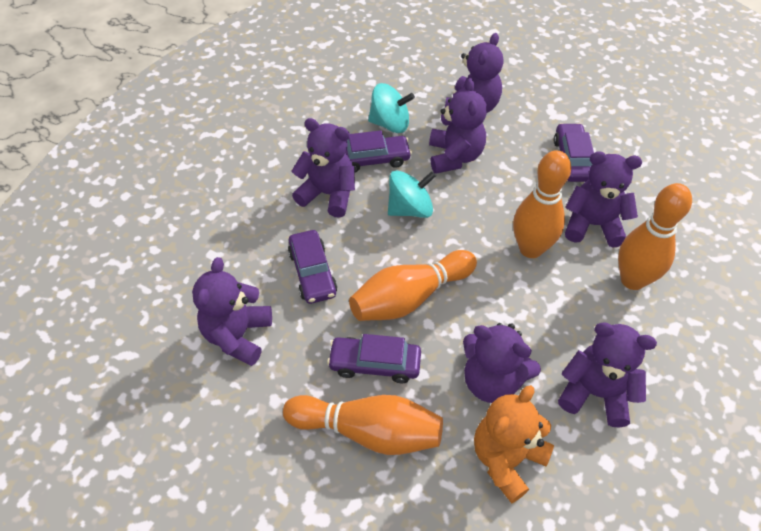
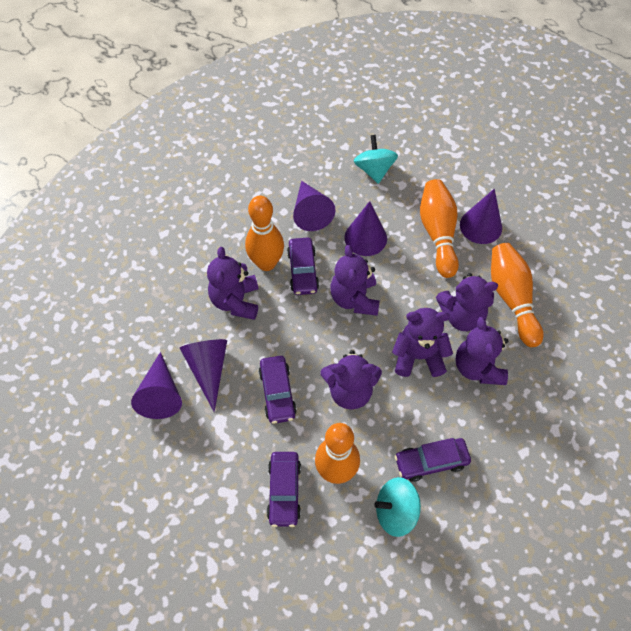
orange teddy bear: [474,385,554,503] = 1 -> none = 0
purple cone: none = 0 -> [131,352,182,419] [180,339,227,412] [293,181,335,231] [344,201,387,256] [460,189,502,244] = 5
purple teddy bear: [192,257,272,366] [292,118,355,218] [429,78,487,174] [445,33,503,113] [463,323,541,403] [558,322,657,428] [565,151,642,248] = 7 -> [207,247,259,320] [320,350,382,410] [330,245,380,316] [392,308,453,377] [436,273,498,331] [456,317,508,385] = 6

